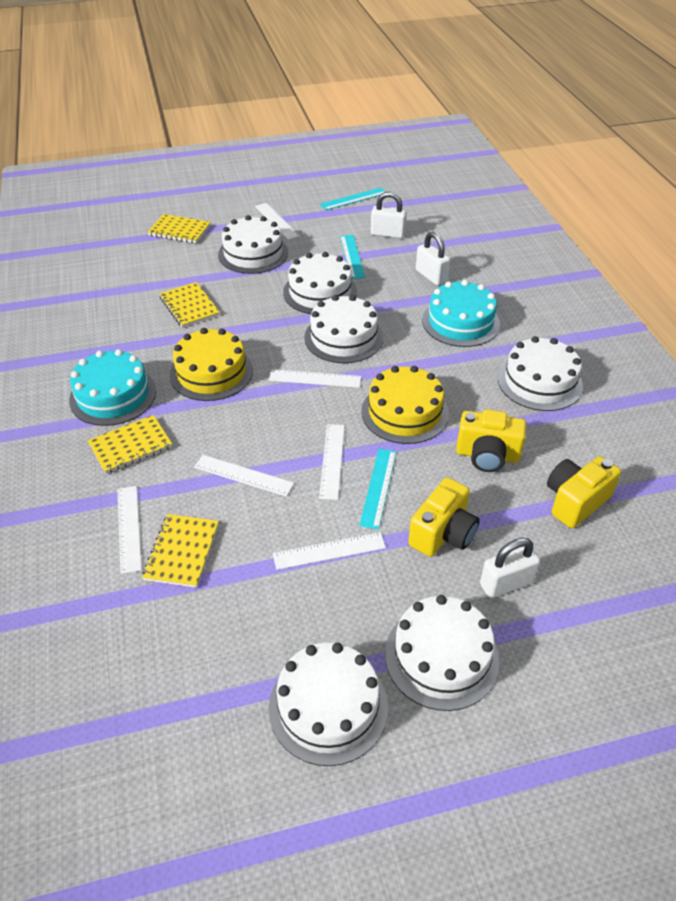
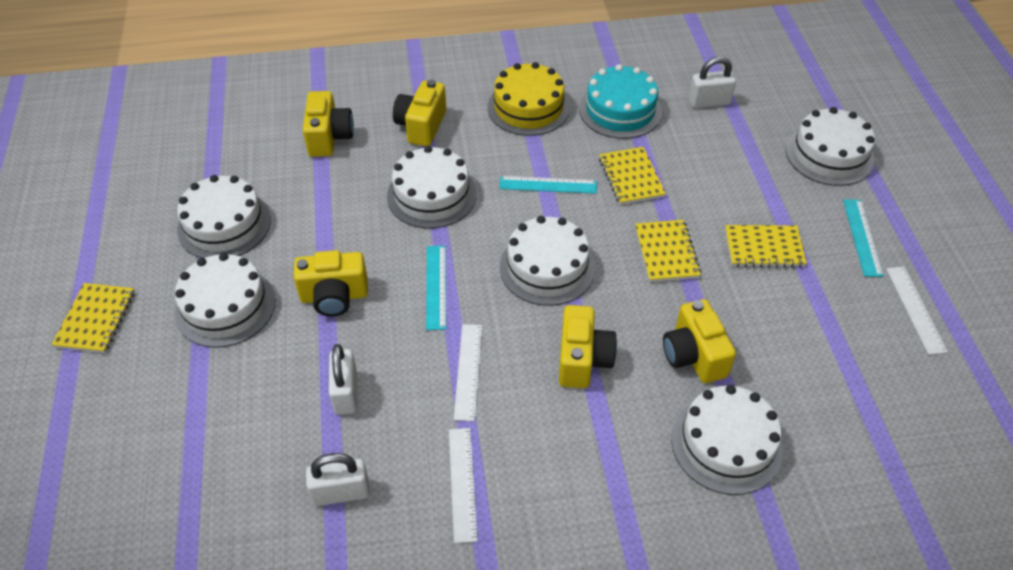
turquoise cake: [69,349,156,426] [422,280,500,347] = 2 -> [579,64,662,139] = 1
white ruler: [117,486,142,574] [194,455,294,497] [255,203,300,240] [269,369,361,388] [273,532,386,570] [319,424,345,500] = 6 -> [449,428,478,543] [454,324,482,421] [886,266,948,355] = 3
yellow cake: [170,328,253,401] [361,366,449,444] = 2 -> [488,62,570,136] = 1
yellow camera: [408,477,480,557] [456,410,527,472] [547,456,621,528] = 3 -> [294,250,368,316] [303,91,354,157] [393,79,446,146] [559,305,617,388] [663,299,736,383] = 5

